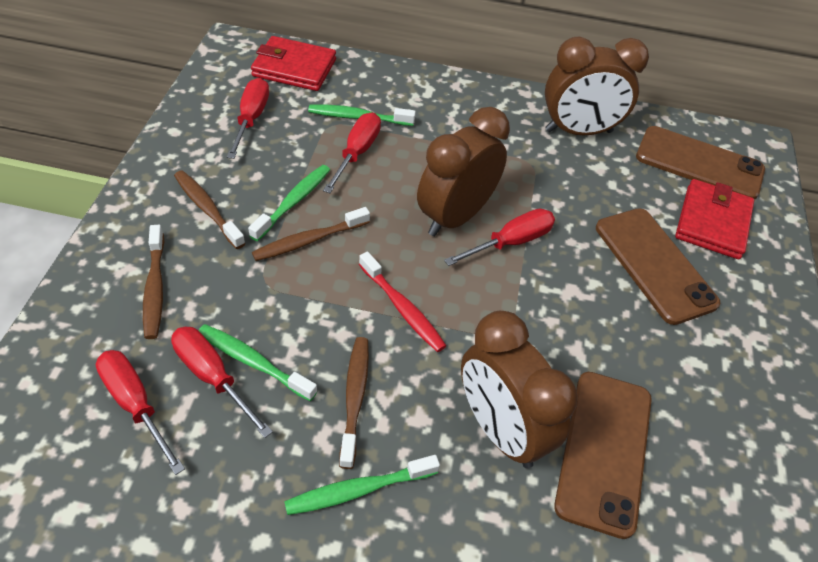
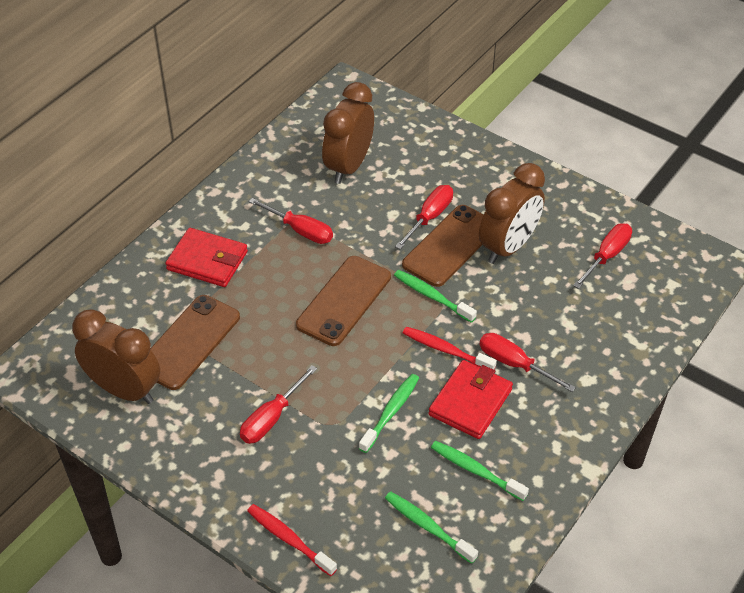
brown toothbrush: [143,225,164,339] [174,170,246,249] [252,207,370,261] [339,337,369,469] = 4 -> none = 0
red toothbrush: [359,251,446,352] = 1 -> [247,504,337,576] [403,327,497,370] = 2

